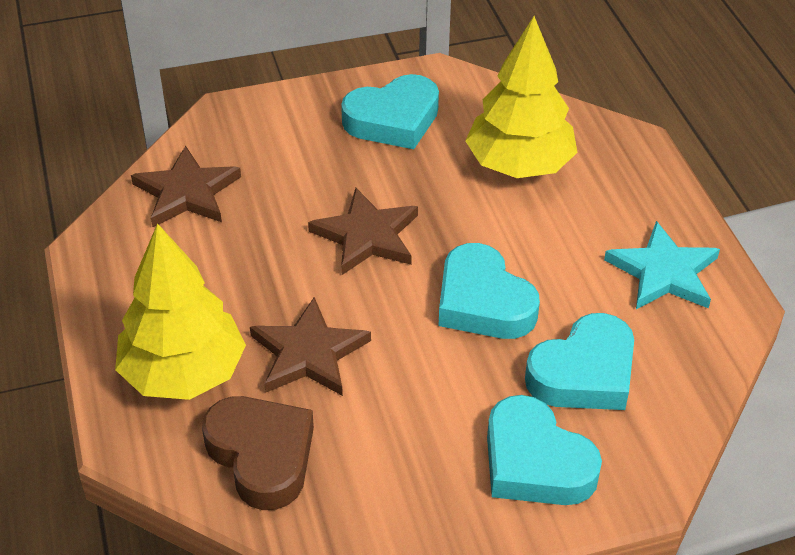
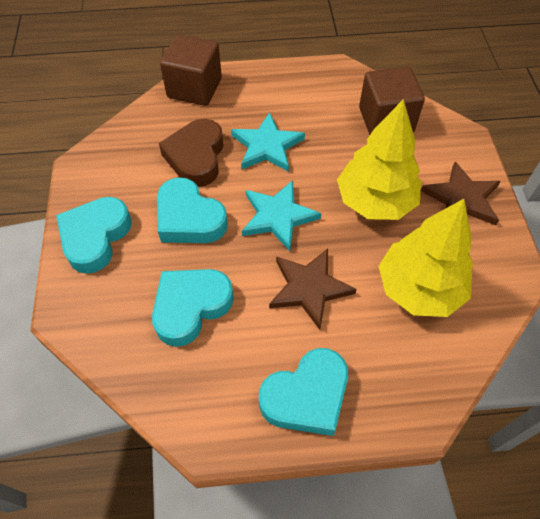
brown cube: none = 0 -> [160,35,222,106] [359,67,425,135] = 2
brown star: [131,146,241,228] [250,297,371,396] [308,188,418,275] = 3 -> [269,249,357,330] [421,162,501,225] = 2
turquoise star: [604,221,720,309] = 1 -> [231,112,305,172] [242,180,321,251] = 2

